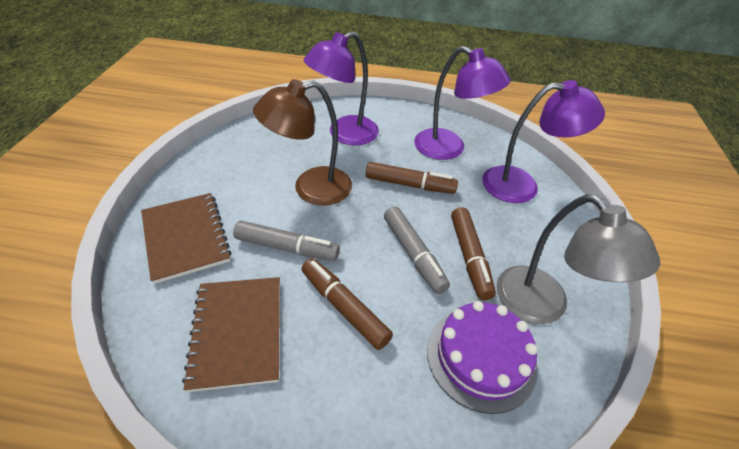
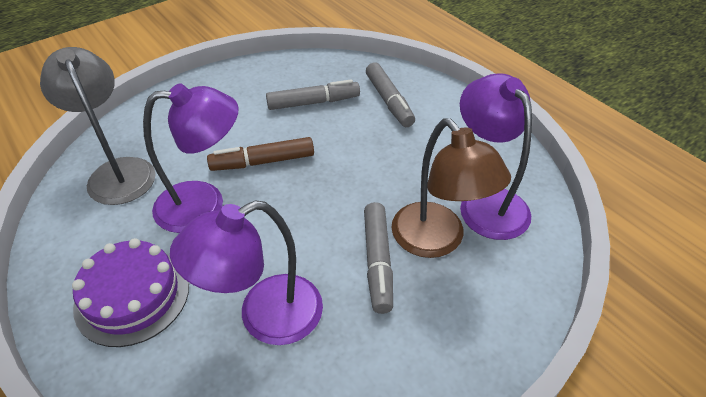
brown marker: [302,258,393,350] [366,162,458,194] [451,207,496,300] = 3 -> [207,137,314,171] = 1
brown notebook: [141,193,231,284] [182,277,280,392] = 2 -> none = 0
grey marker: [233,220,340,261] [384,207,450,294] = 2 -> [266,79,360,110] [364,202,393,314] [366,62,415,127] = 3

